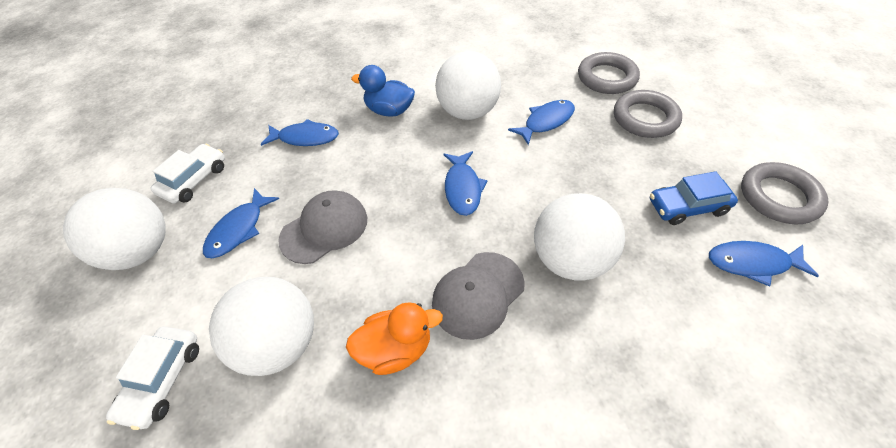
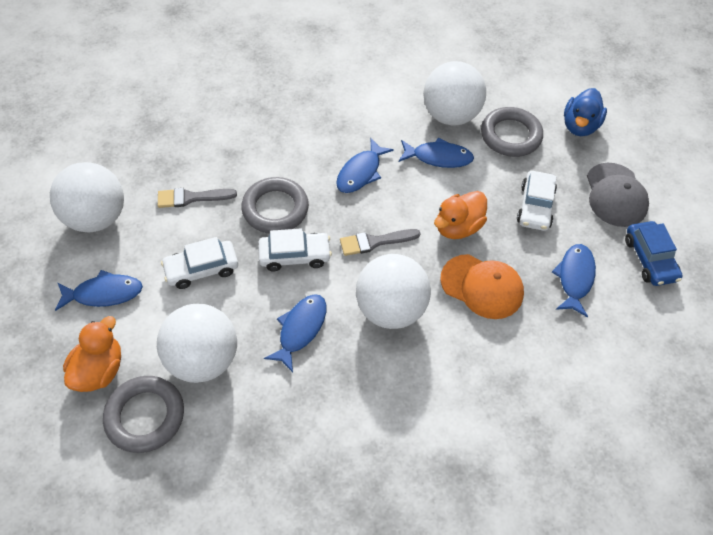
grey brush: none = 0 -> [158,188,237,208] [340,229,420,256] = 2
grey cap: [278,190,367,264] [432,252,525,340] = 2 -> [587,163,649,227] = 1
orange cap: none = 0 -> [440,254,524,319] = 1
orange duck: [346,302,443,375] = 1 -> [63,316,121,392] [434,191,487,239] = 2
white car: [106,326,199,430] [151,144,225,204] = 2 -> [161,237,238,289] [258,228,332,271] [517,171,557,231] = 3

